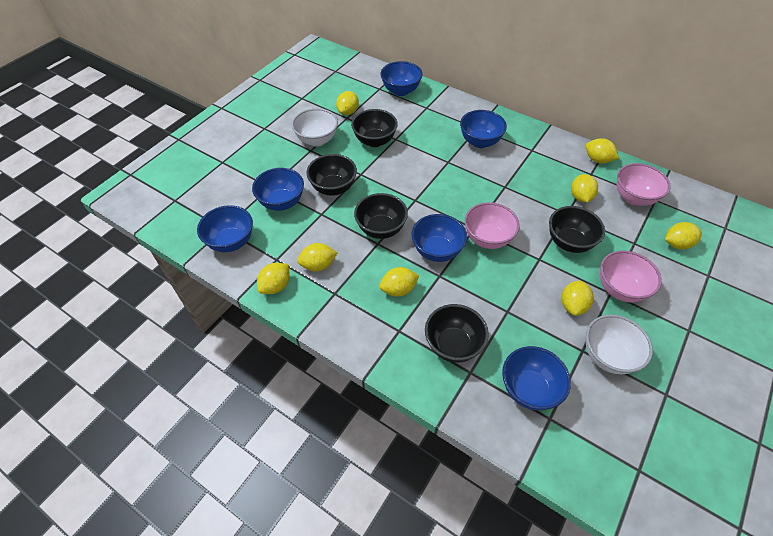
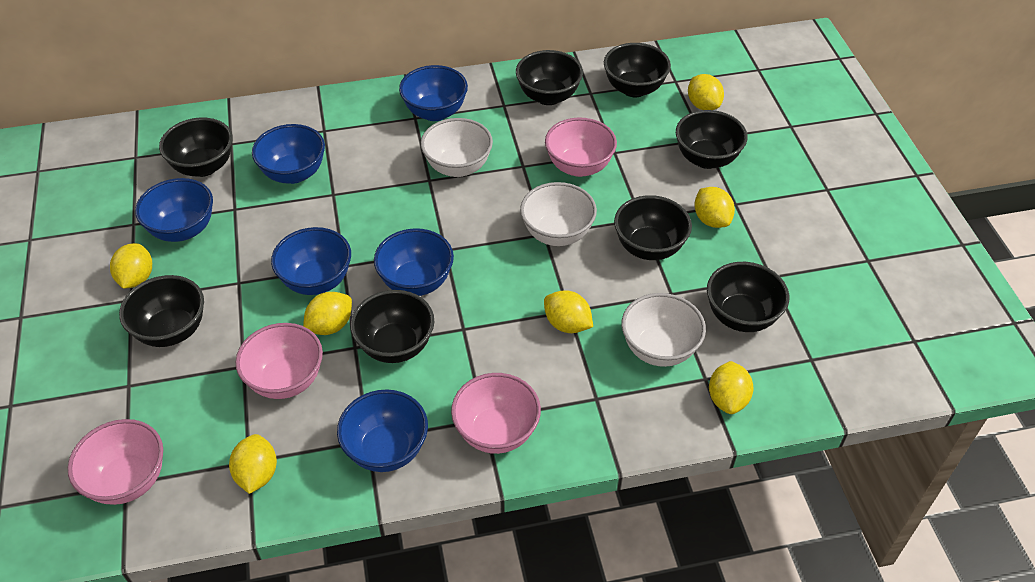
black bowl: [306,154,357,196] [351,109,398,147] [354,193,408,239] [425,304,489,362] [549,206,605,253] = 5 -> [119,275,204,347] [159,117,233,177] [350,290,434,363] [516,50,583,105] [604,43,671,97] [614,195,692,260] [676,110,748,169] [707,262,789,332] = 8
pink bowl: [465,202,520,249] [600,250,662,303] [617,163,671,206] = 3 -> [68,419,163,505] [236,323,323,399] [451,373,541,454] [545,117,617,177] = 4
white bowl: [292,108,338,147] [586,314,653,374] = 2 -> [421,118,493,177] [520,182,597,246] [622,293,706,367] = 3
yellow lemon: [257,263,290,294] [297,243,337,271] [336,91,359,115] [379,267,419,297] [562,280,593,316] [571,174,598,202] [586,138,619,163] [665,222,702,250] = 8 -> [110,243,152,289] [229,434,277,494] [303,292,352,335] [544,290,593,333] [688,74,724,110] [694,187,735,228] [709,361,754,414] = 7

